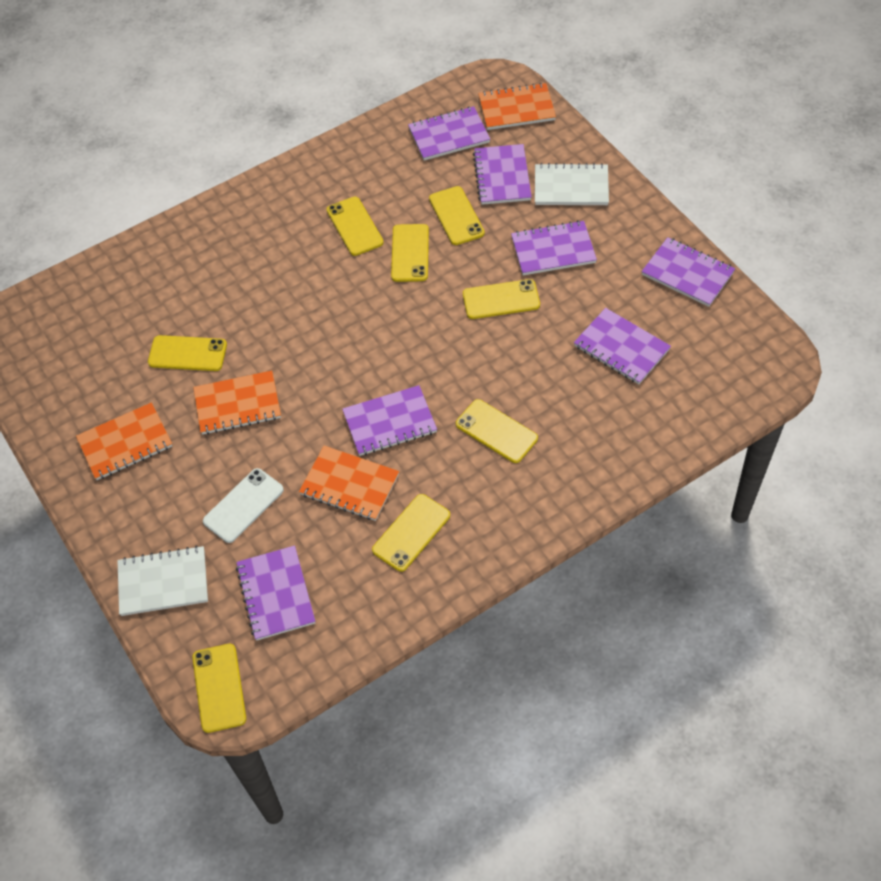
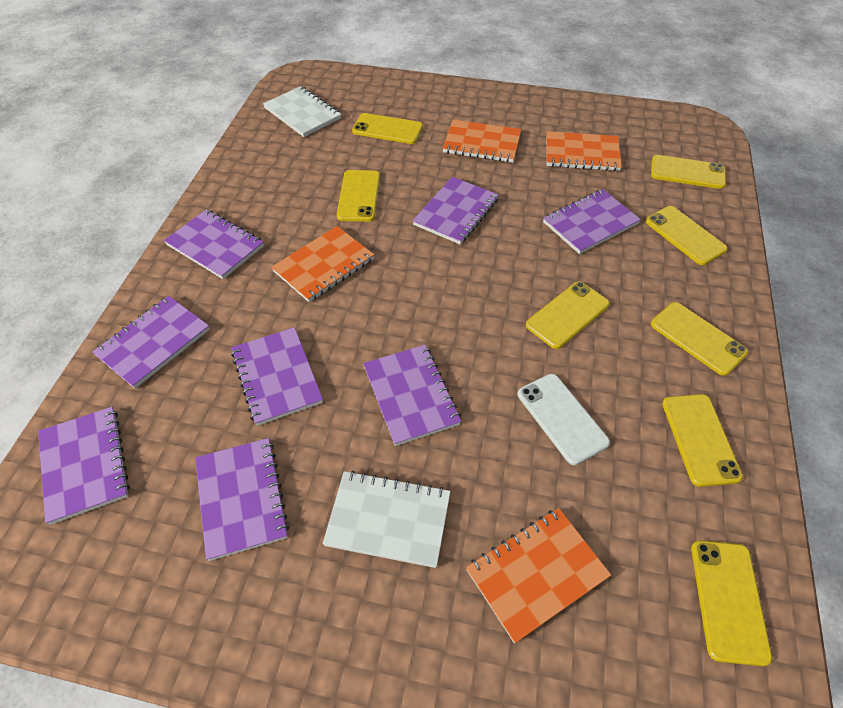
purple notebook: [236,545,315,641] [342,385,437,456] [408,106,490,161] [473,144,532,205] [511,220,597,275] [574,308,671,384] [641,237,735,307] = 7 -> [38,407,130,525] [92,296,210,389] [164,209,264,279] [195,438,289,561] [231,327,323,426] [363,345,461,446] [413,177,499,245] [543,189,641,254] = 8

